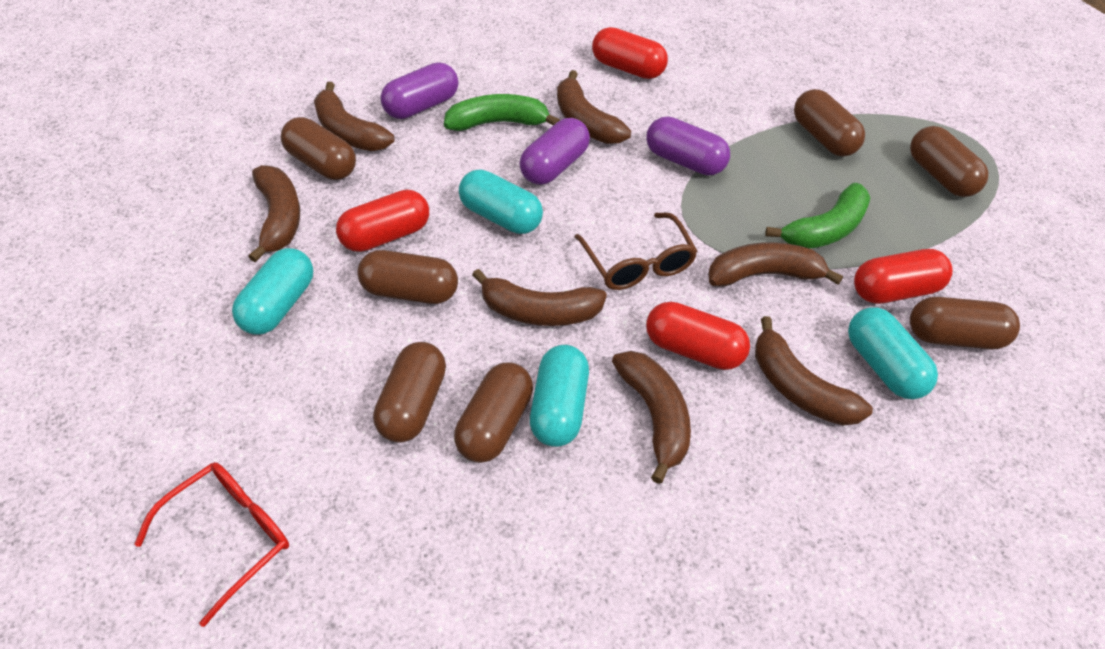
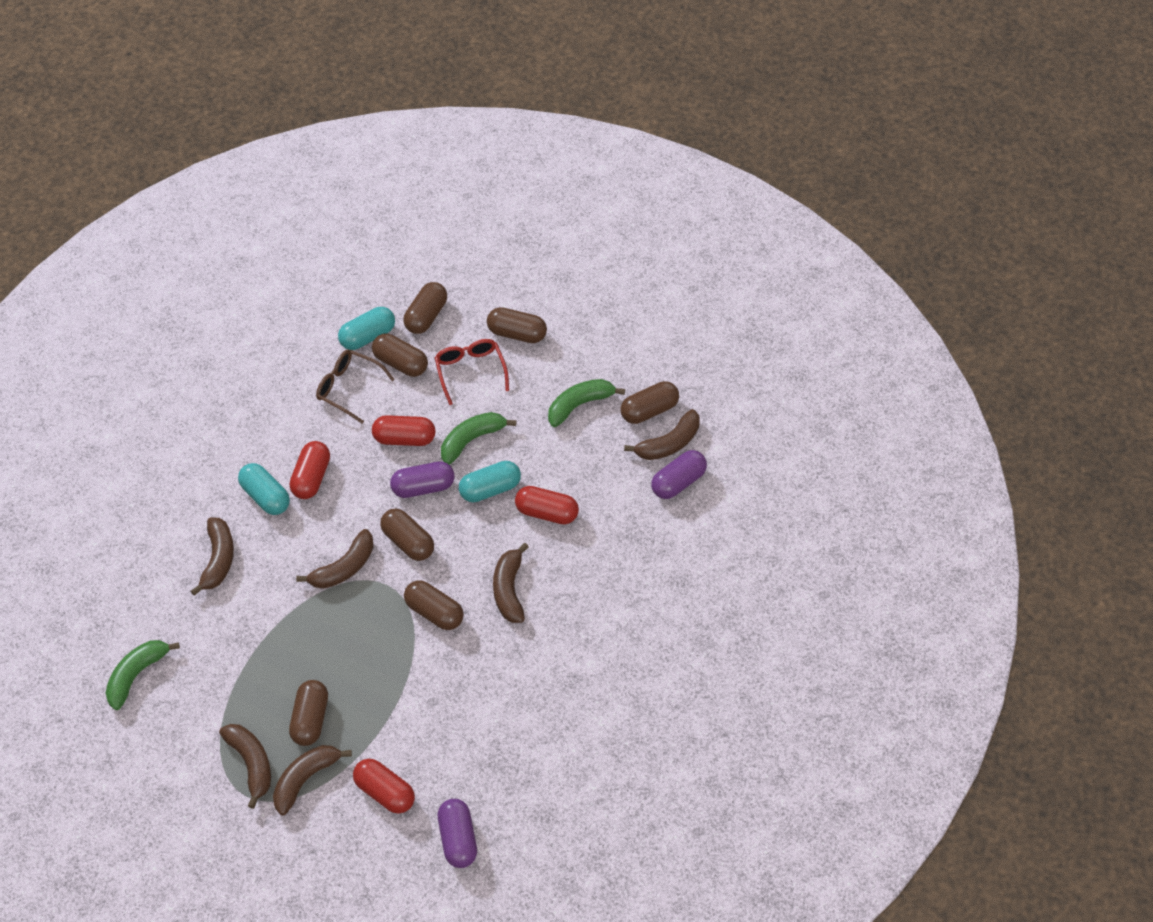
brown banana: [248,165,300,263] [314,82,394,151] [472,269,607,326] [557,70,631,144] [612,351,691,484] [708,242,843,287] [755,316,873,426] = 7 -> [191,517,234,596] [219,724,271,809] [273,745,352,815] [296,529,374,589] [493,543,529,623] [624,409,700,460] = 6
green banana: [444,94,560,131] [765,183,870,248] = 2 -> [106,640,180,710] [441,412,516,465] [548,379,625,427] = 3
turquoise capsule: [232,248,313,335] [459,169,543,234] [530,345,589,447] [848,308,938,399] = 4 -> [238,463,290,515] [338,307,395,350] [459,461,521,502] = 3

